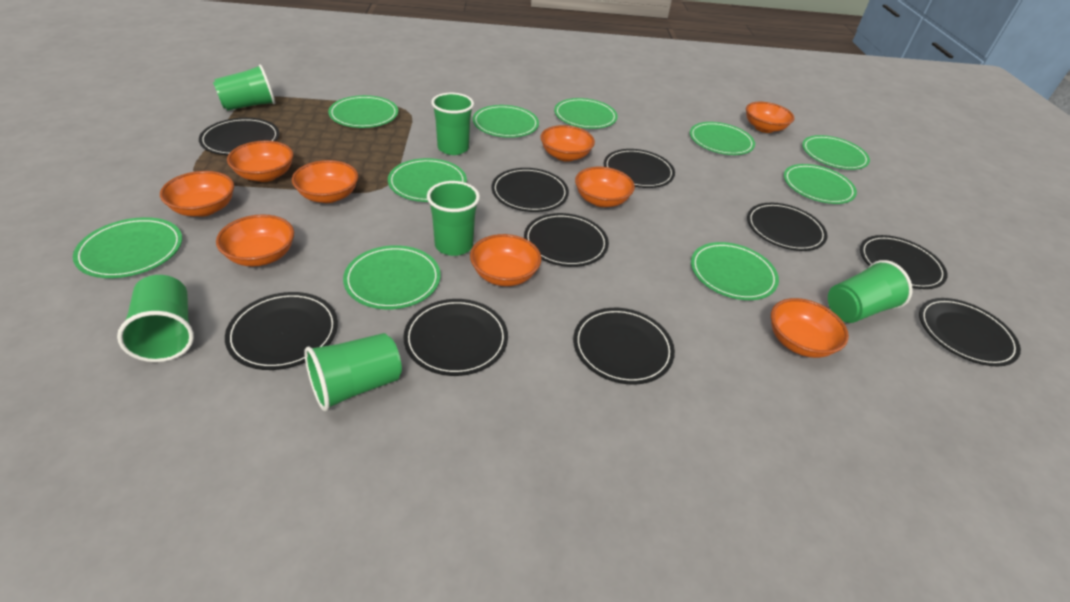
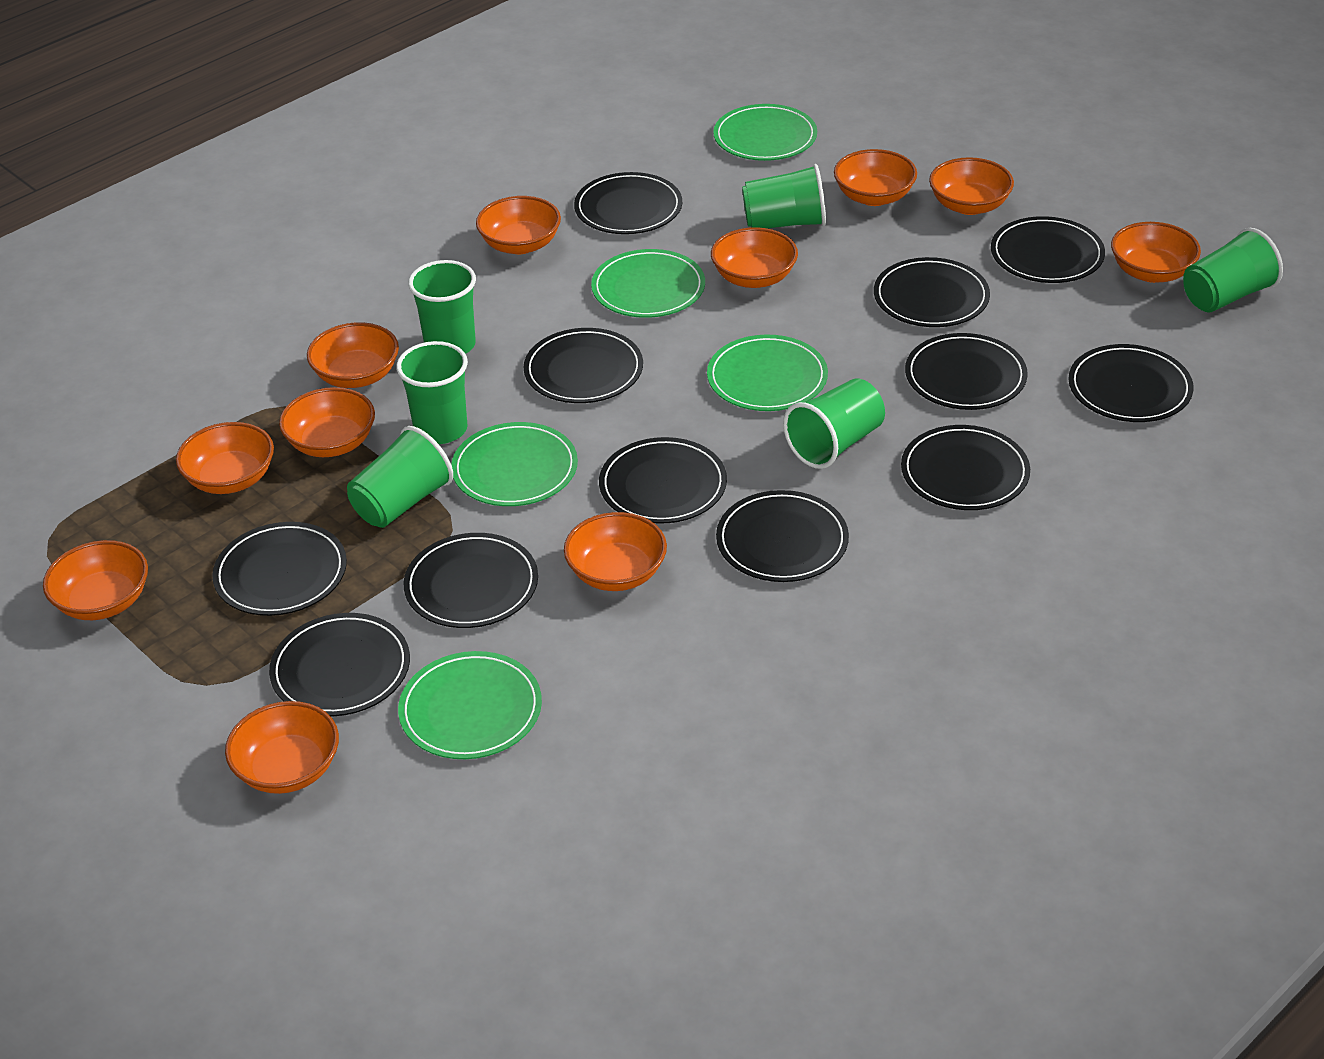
black plate: [199,118,280,155] [225,292,338,370] [403,299,508,376] [491,168,569,212] [524,213,609,267] [573,308,675,385] [604,149,675,188] [747,203,828,251] [860,235,948,289] [919,298,1021,366] = 10 -> [212,522,347,616] [269,613,410,716] [404,533,538,628] [523,328,643,403] [574,172,682,234] [599,437,727,524] [716,490,849,582] [874,257,990,327] [901,425,1030,510] [905,333,1028,410] [991,216,1105,283] [1068,344,1194,422] = 12
green plate: [73,217,182,278] [328,95,398,128] [343,245,441,309] [388,158,467,202] [473,105,539,138] [554,98,618,129] [690,122,755,155] [691,242,779,300] [784,164,857,204] [802,135,870,170] = 10 -> [398,651,542,759] [451,422,578,506] [591,249,705,318] [707,335,828,411] [713,104,817,161] = 5
orange bowl: [160,171,234,217] [216,214,294,266] [227,141,293,182] [292,160,358,203] [470,234,541,286] [540,125,595,162] [575,167,635,207] [746,102,795,133] [771,298,849,358] = 9 -> [43,540,148,620] [176,422,274,494] [225,701,339,794] [279,387,375,457] [307,322,399,388] [476,196,561,254] [564,512,667,591] [711,227,798,288] [834,149,917,206] [929,157,1014,215] [1111,222,1201,283] = 11

